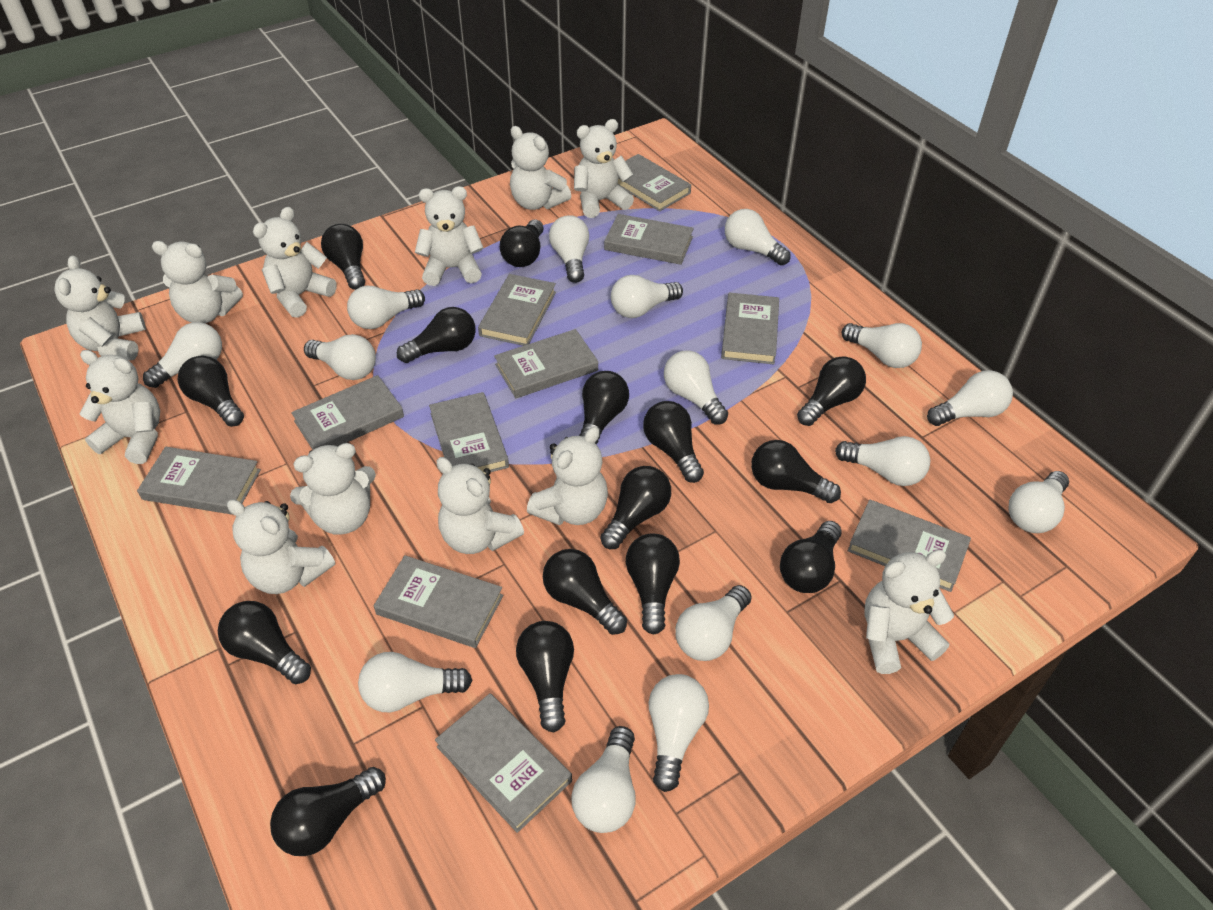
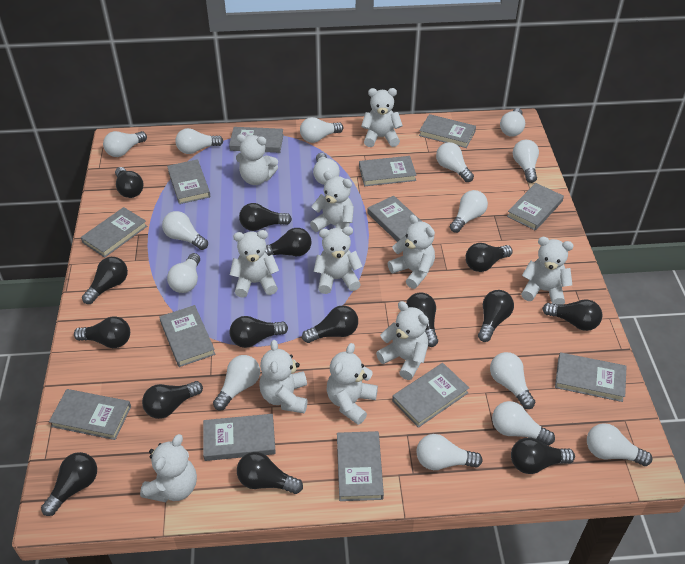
grey book: [137,447,261,515] [291,375,404,450] [374,555,503,648] [429,392,509,472] [435,693,572,833] [478,274,556,346] [494,329,598,398] [604,214,694,265] [618,154,691,211] [721,292,779,364] [848,499,971,592] = 11 -> [49,389,131,440] [81,207,147,258] [159,305,215,367] [167,159,210,204] [203,414,276,461] [229,127,284,153] [337,431,384,501] [359,156,417,186] [368,196,421,242] [392,363,469,428] [419,114,476,148] [507,183,564,231] [555,352,627,402] = 13
white teddy bear: [54,255,146,361] [80,350,160,464] [151,241,243,323] [227,499,335,594] [253,207,337,318] [290,443,376,535] [415,186,484,286] [436,457,524,554] [510,126,571,210] [527,426,608,525] [574,119,634,218] [864,549,954,674] = 12 -> [140,434,197,502] [230,230,279,298] [236,134,278,185] [259,340,308,413] [310,172,354,232] [313,226,363,294] [327,343,378,425] [361,88,403,147] [376,301,429,380] [388,215,435,289] [521,237,574,305] = 11

